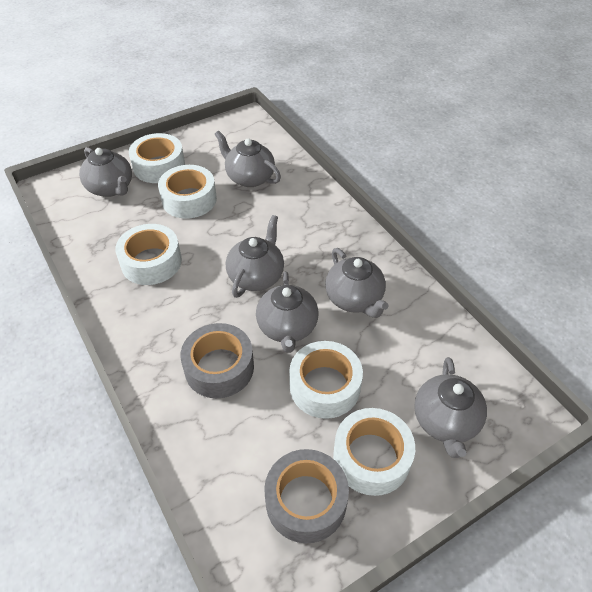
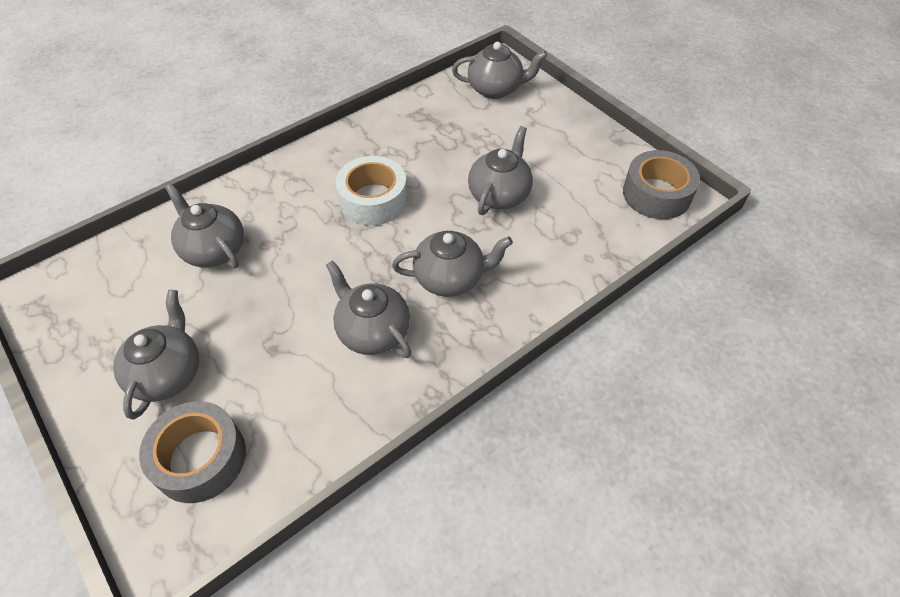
white tape: [115,224,182,285] [129,133,185,183] [158,165,217,219] [289,341,363,419] [333,408,415,496] = 5 -> [336,156,408,226] = 1

